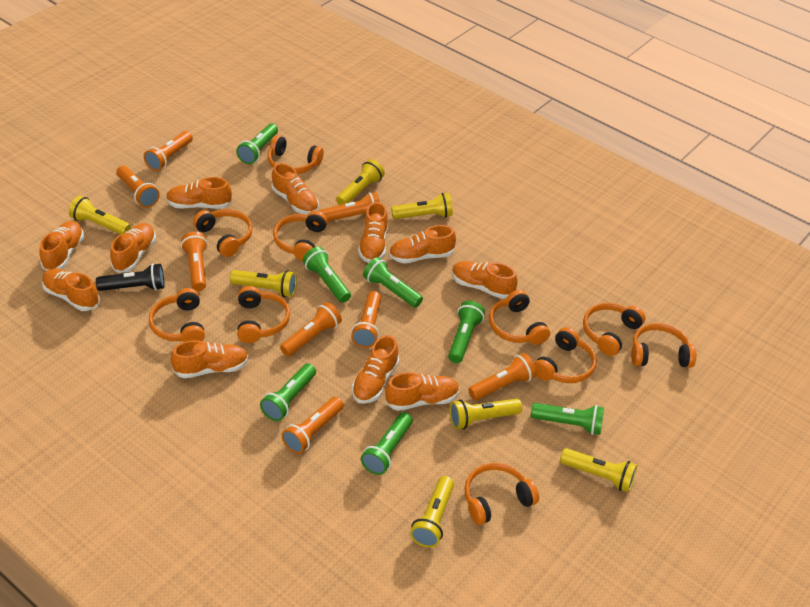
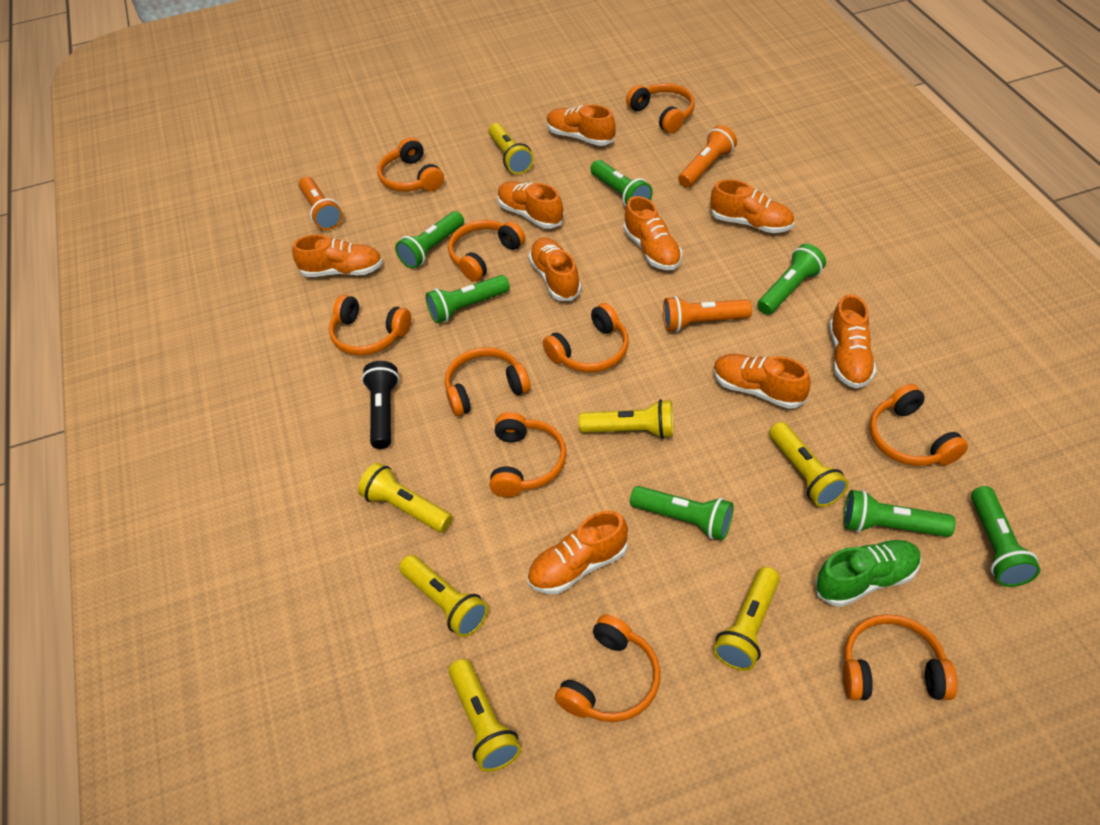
green shoe: none = 0 -> [815,540,921,607] = 1
orange flashlight: [116,166,160,208] [144,131,193,171] [181,231,208,291] [280,302,342,356] [282,397,344,454] [320,192,380,221] [351,291,381,348] [468,353,537,400] = 8 -> [299,177,343,230] [663,296,752,332] [678,125,737,187] = 3
orange shoe: [39,221,84,271] [42,268,100,311] [110,223,156,273] [166,177,232,209] [171,340,249,378] [271,163,319,215] [352,335,399,404] [358,202,388,263] [385,372,460,411] [389,225,456,263] [452,261,518,299] = 11 -> [292,235,383,277] [497,181,564,229] [527,511,628,594] [529,237,581,301] [547,104,616,146] [624,196,682,270] [710,179,794,233] [713,354,811,409] [829,294,876,389] = 9

